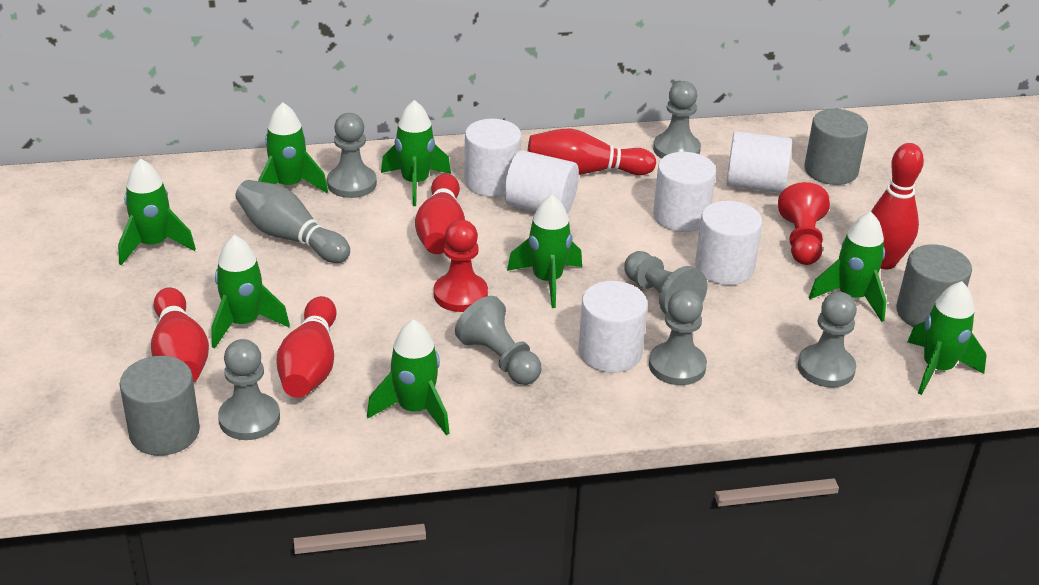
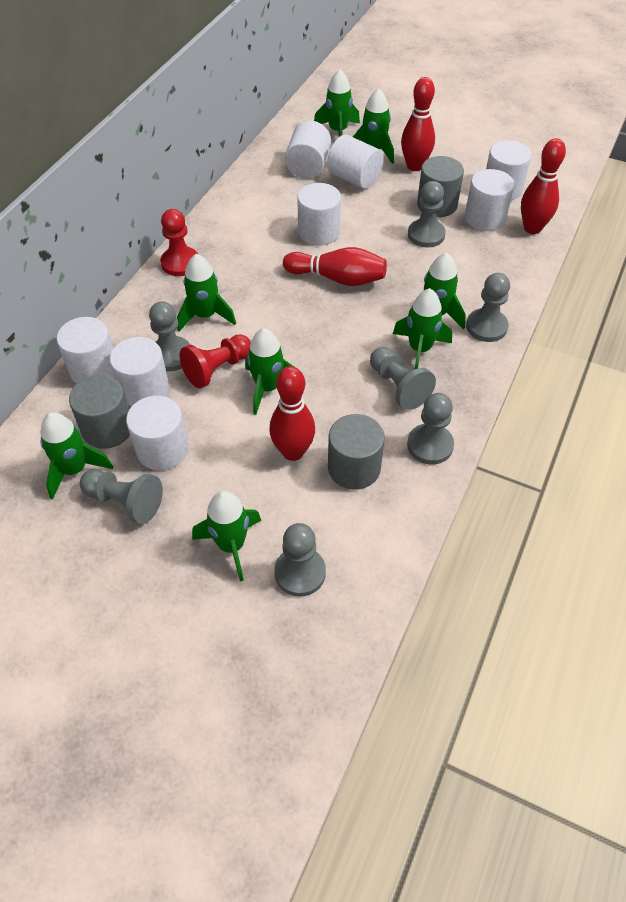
grey bowling pin: [235,180,350,263] = 1 -> none = 0
red bowling pin: [151,287,209,382] [276,296,336,398] [415,174,465,254] [528,129,656,175] [871,143,924,269] = 5 -> [269,366,315,461] [283,247,387,286] [401,77,435,171] [521,138,566,234] = 4
white cylinder: [464,119,521,197] [505,150,579,215] [578,281,648,373] [653,152,716,232] [695,201,762,285] [726,131,792,193] = 6 -> [57,317,114,384] [110,337,169,407] [126,396,188,470] [285,121,331,179] [297,183,341,246] [327,135,384,189] [465,169,515,231] [486,140,532,200] = 8

